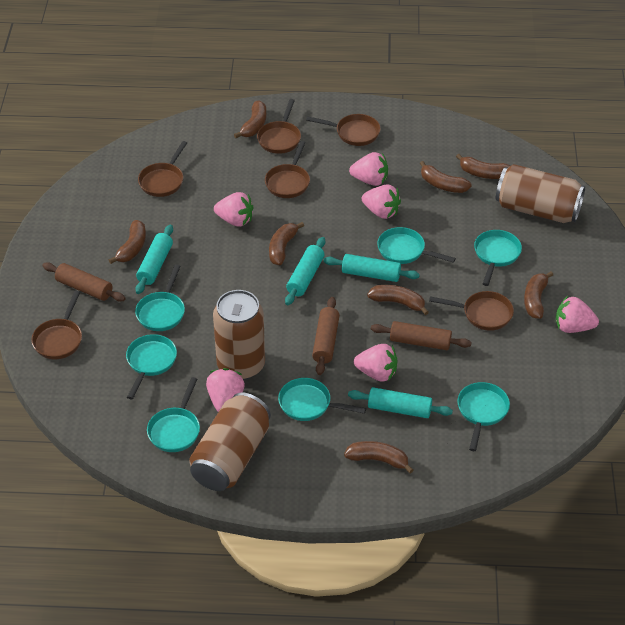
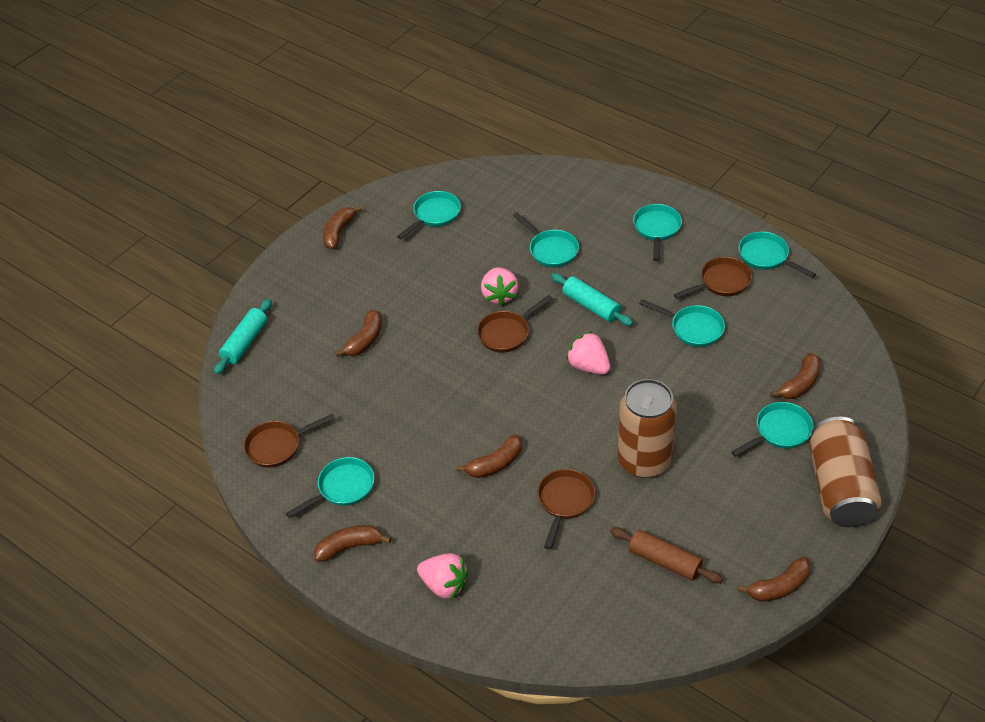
brown banana: [109,220,146,264] [234,100,266,138] [269,222,304,265] [344,441,413,473] [367,285,429,315] [420,161,472,193] [456,154,510,179] [524,271,553,319] = 8 -> [314,525,391,562] [323,206,362,249] [335,309,382,357] [456,434,522,478] [738,557,811,602] [770,353,821,399] = 6
brown can: [189,393,271,491] [213,290,265,380] [496,164,585,223] = 3 -> [618,379,677,478] [809,417,882,527] = 2
brown pan: [31,291,82,359] [138,141,187,197] [257,99,301,154] [265,141,310,198] [306,114,381,146] [429,291,514,331] = 6 -> [243,414,335,468] [477,295,553,353] [537,469,595,549] [674,257,752,299] = 4
brown rolling pin: [42,262,126,302] [312,297,340,375] [371,321,471,350] = 3 -> [610,527,723,583] = 1
pink strawberry: [206,368,245,412] [214,192,253,227] [349,152,388,186] [354,344,398,382] [362,184,401,219] [556,296,599,333] = 6 -> [417,553,469,600] [481,267,519,306] [566,331,610,374] = 3
turquoise rolling pin: [135,225,173,294] [285,237,325,305] [323,254,420,282] [348,387,453,418] = 4 -> [214,299,271,374] [551,273,633,326] = 2

